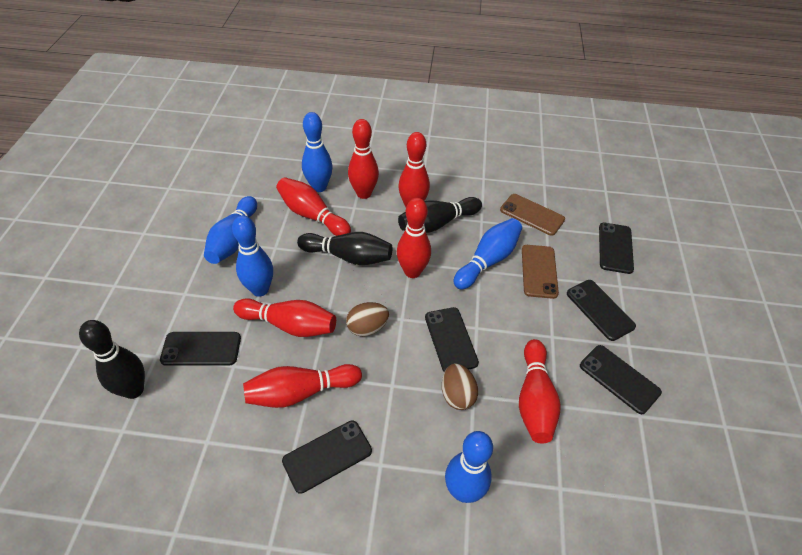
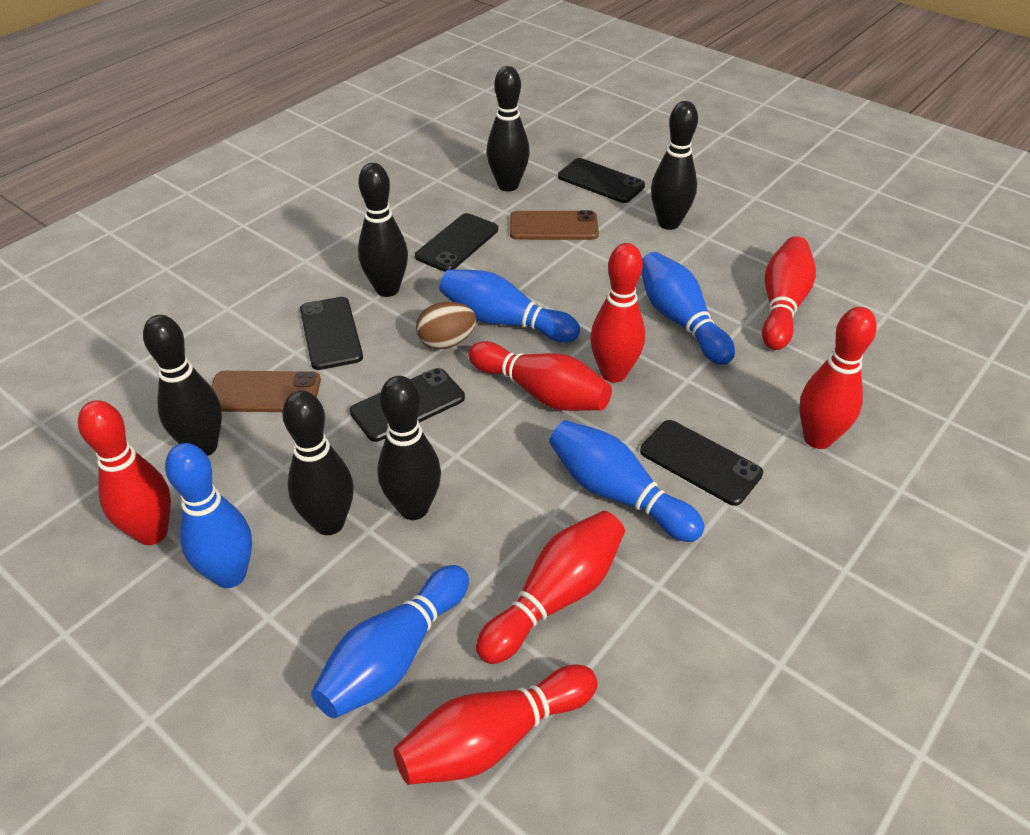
black bowling pin: [79,320,145,399] [297,232,392,265] [398,197,482,233] = 3 -> [143,315,222,456] [282,391,354,535] [358,163,408,297] [377,376,441,520] [487,66,530,192] [651,101,698,230] = 6
black phone: [160,332,241,366] [282,420,372,494] [425,307,479,372] [567,280,636,341] [580,345,662,414] [599,223,634,274] = 6 -> [300,297,363,370] [350,368,465,442] [415,213,498,272] [558,158,645,203] [640,420,763,506] = 5
brown egg: [346,302,389,336] [442,363,478,410] = 2 -> [416,302,476,350] = 1

